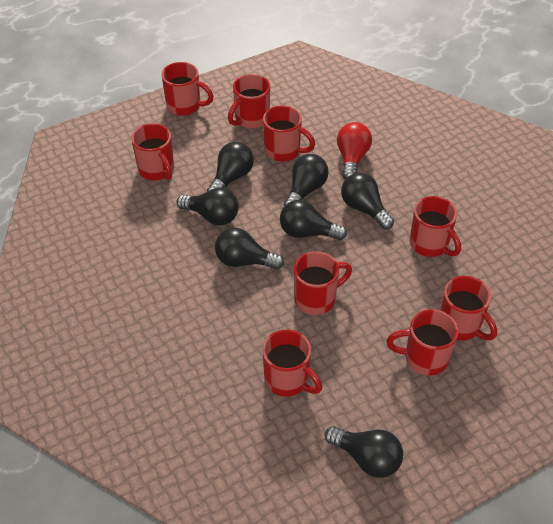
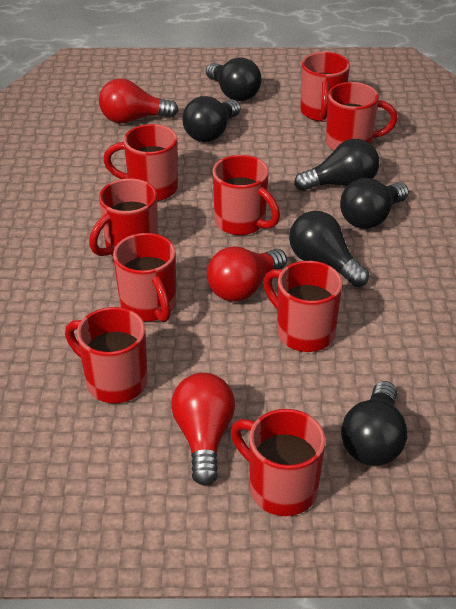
black light bulb: [177,188,239,225] [207,142,254,192] [215,228,284,270] [280,200,347,240] [284,154,329,206] [325,426,403,478] [341,173,394,229] = 7 -> [183,96,240,142] [206,57,261,101] [289,211,369,287] [294,139,379,191] [340,178,409,229] [341,381,408,466] = 6
red light bulb: [337,122,372,179] = 1 -> [99,78,178,123] [171,373,235,486] [207,247,287,302] = 3

